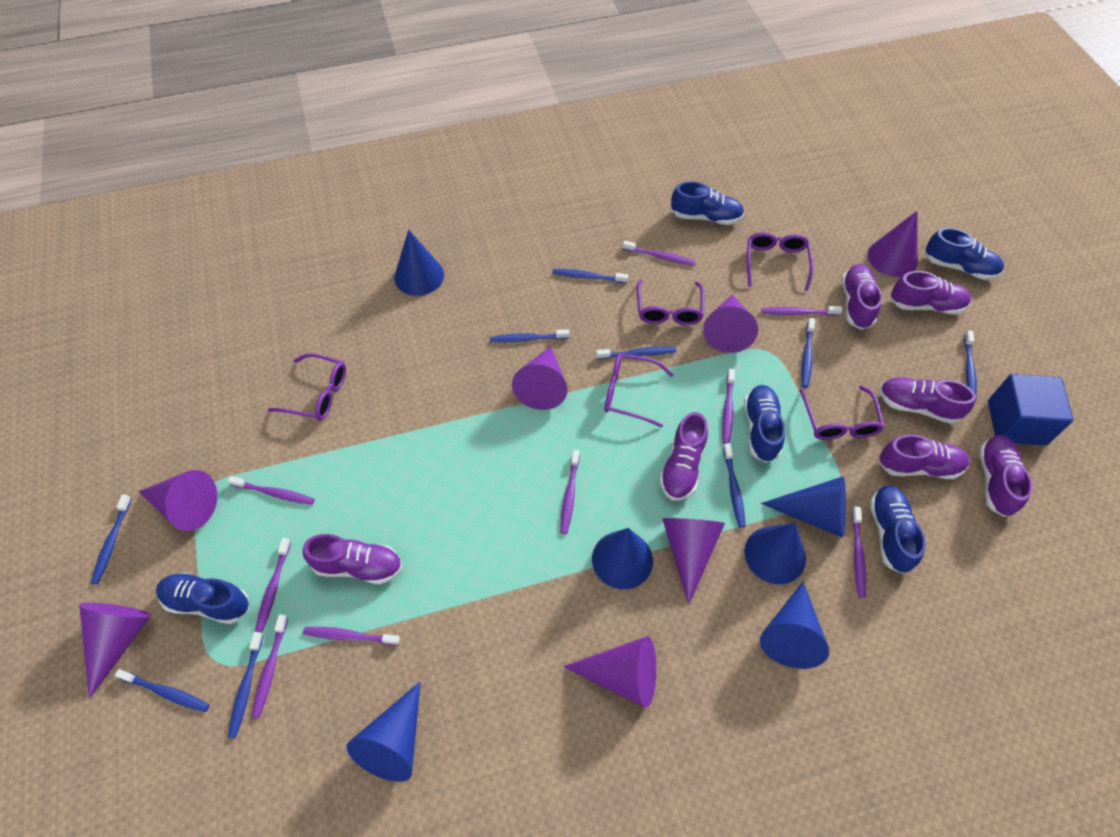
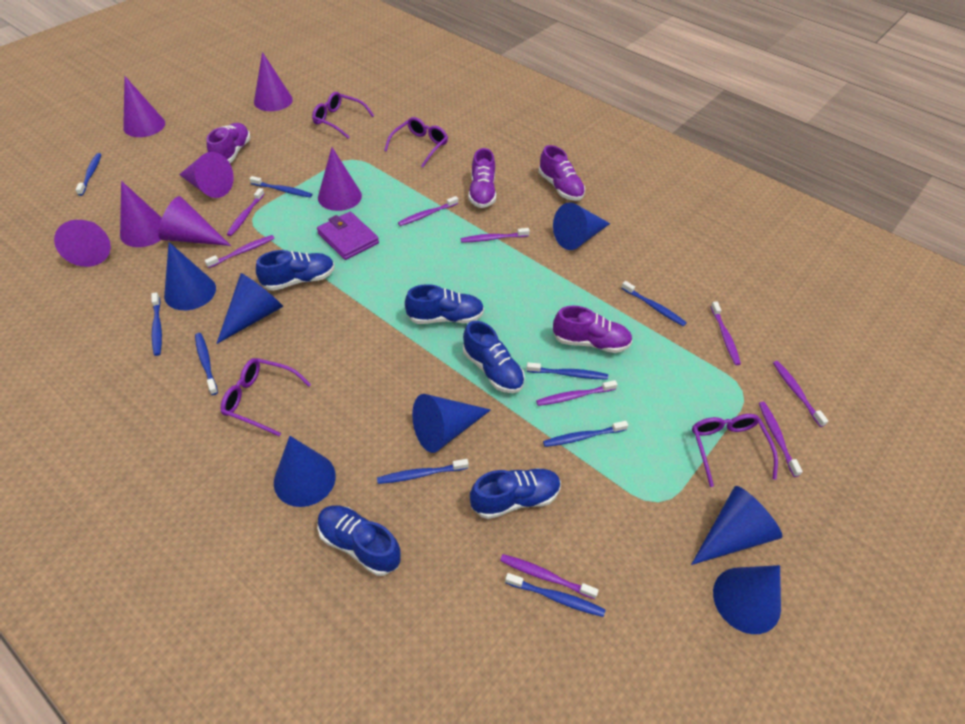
blue cone: [347,681,421,782] [394,229,444,296] [592,528,653,589] [744,523,806,584] [760,582,829,669] [761,476,846,538] = 6 -> [164,242,216,310] [216,273,283,344] [274,436,336,507] [412,394,491,453] [553,203,610,250] [691,486,783,565] [713,565,781,634] = 7
blue cube: [988,374,1074,446] = 1 -> none = 0
purple glasses: [268,353,346,420] [605,353,674,428] [637,279,704,325] [747,232,813,291] [799,385,884,440] = 5 -> [221,358,311,436] [312,92,374,139] [384,117,448,167] [692,414,778,487] = 4
purple shoe: [303,534,402,584] [660,412,708,501] [842,264,882,330] [879,377,976,424] [879,434,969,479] [890,271,971,315] [979,435,1033,517] = 7 -> [206,123,251,163] [468,148,496,208] [539,145,585,201] [553,306,633,353] = 4
purple wallet: none = 0 -> [317,212,379,260] = 1

